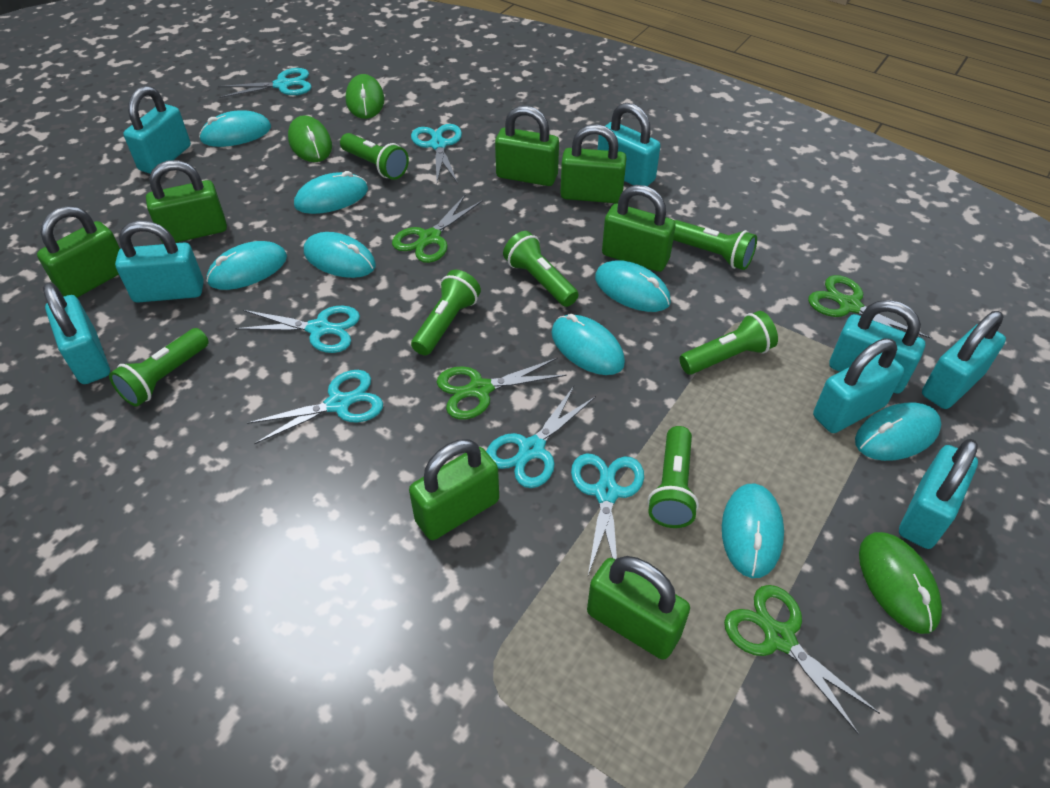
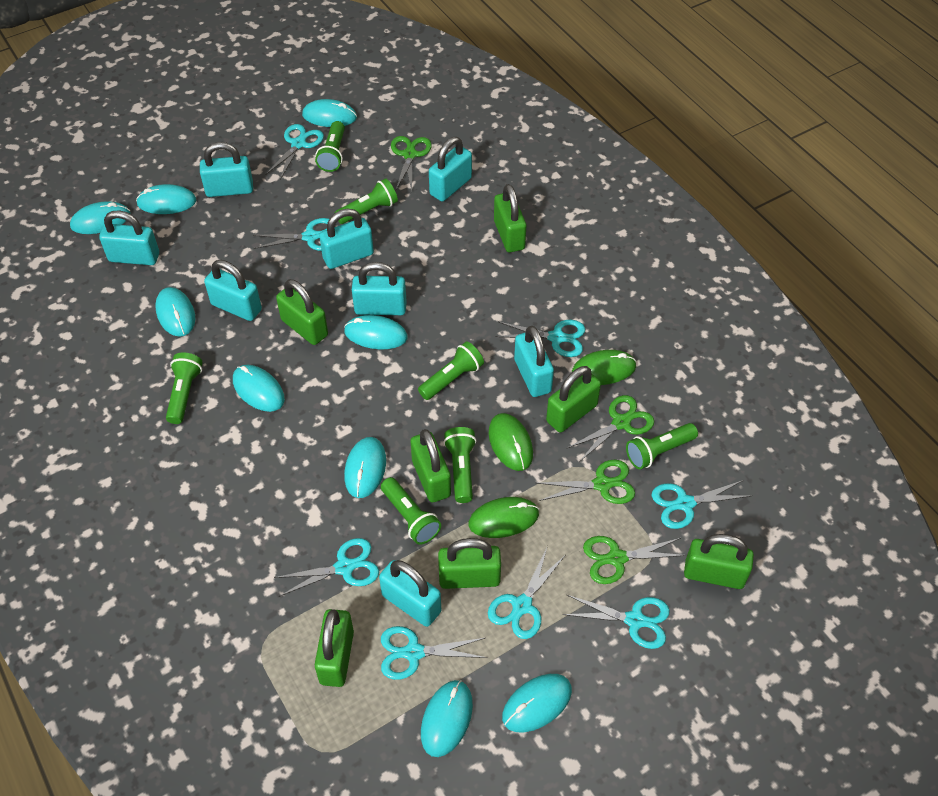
turquoise mouse: [199,110,271,147] [206,241,287,290] [294,171,368,214] [304,232,376,278] [551,314,625,375] [595,260,671,312] [722,484,784,578] [855,402,942,461] = 8 -> [70,201,131,234] [136,184,196,214] [155,287,195,337] [233,365,285,412] [302,99,357,127] [344,315,407,349] [344,437,386,498] [421,680,473,757] [502,674,572,733] = 9
turquoise scissors: [218,68,312,98] [235,305,360,353] [247,370,383,444] [411,124,462,183] [486,386,596,488] [571,453,644,575] = 6 -> [253,218,329,251] [266,124,324,180] [274,538,379,597] [381,626,488,680] [488,546,565,639] [495,320,585,357] [563,595,670,649] [652,480,750,529] = 8

